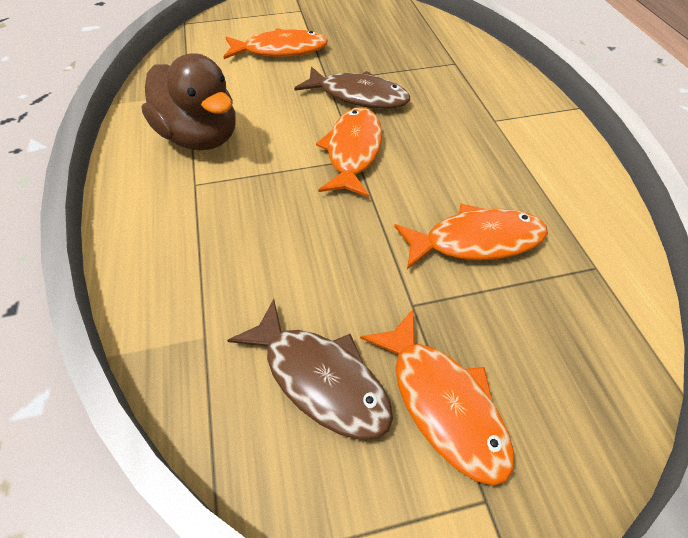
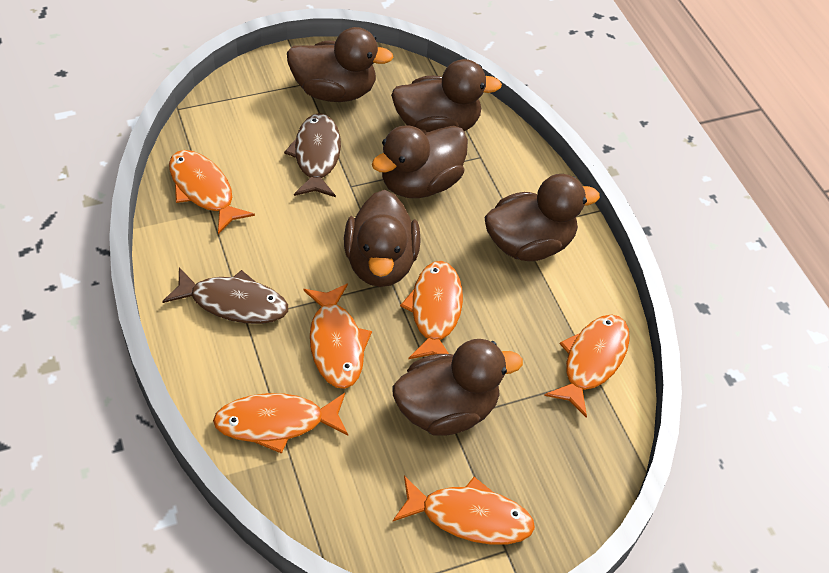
brown duck: [141,53,236,150] = 1 -> [287,27,394,102] [344,190,421,287] [372,125,468,198] [391,59,502,132] [393,339,523,436] [484,174,600,261] = 6
orange fish: [224,28,328,59] [316,107,382,198] [360,309,514,486] [394,204,548,269] = 4 -> [169,150,255,234] [213,393,348,454] [303,284,372,389] [393,476,535,545] [400,261,463,359] [544,314,630,418] = 6

